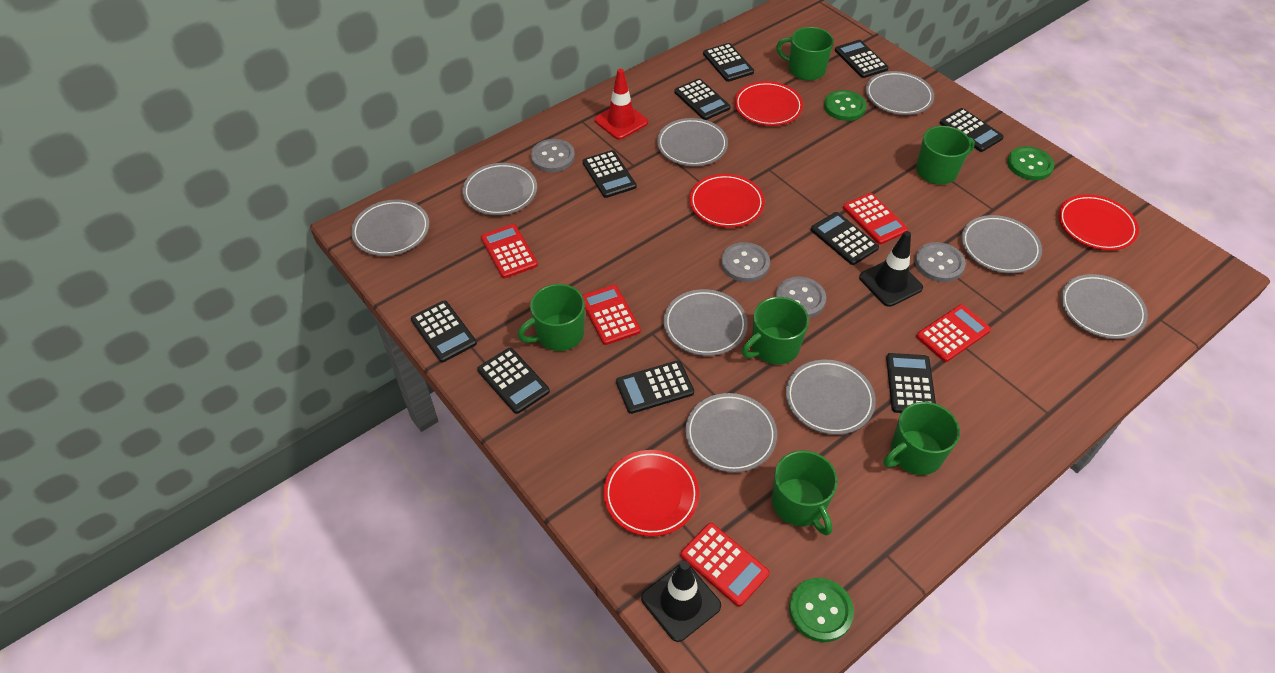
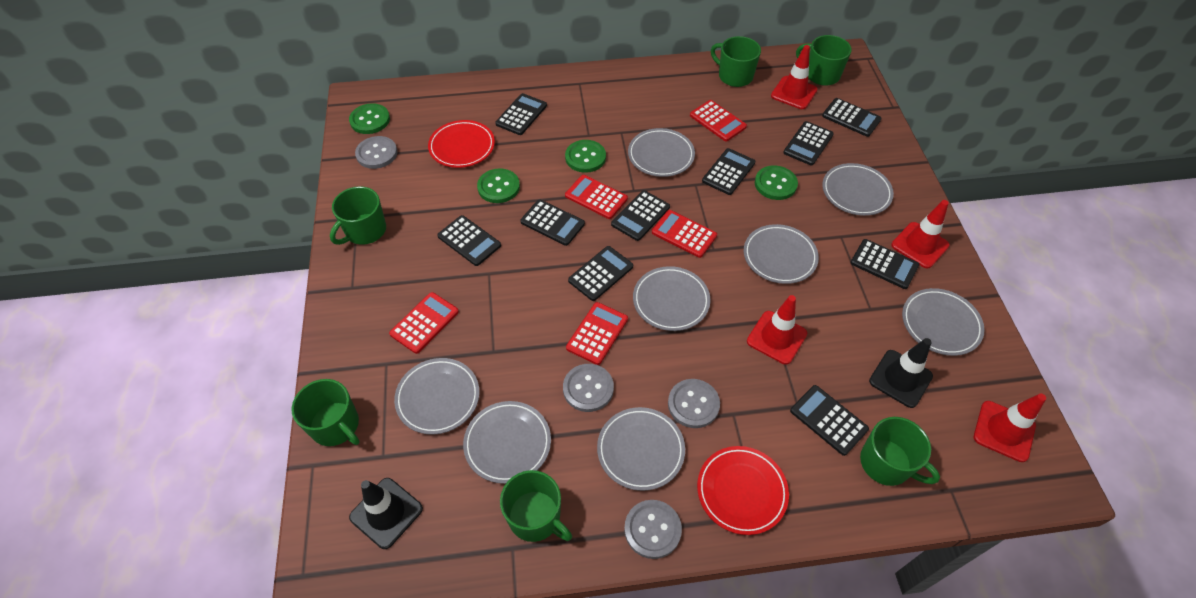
green button: [789,578,854,642] [824,90,867,121] [1007,146,1054,180] = 3 -> [349,103,390,134] [477,168,520,203] [565,140,606,173] [755,166,798,200] = 4
grey plate: [351,200,429,256] [463,163,537,215] [657,118,728,166] [664,289,748,356] [685,393,777,472] [786,360,876,435] [866,71,934,115] [961,215,1042,273] [1061,274,1148,339] = 9 -> [394,358,480,435] [463,401,551,484] [597,407,685,491] [628,128,695,177] [633,266,710,331] [744,224,819,284] [822,163,894,216] [902,288,985,356] = 8
red plate: [604,450,699,536] [689,174,765,228] [734,81,803,126] [1058,194,1139,251] = 4 -> [428,120,495,168] [697,446,789,535] = 2
red traffic cone: [594,69,648,140] = 1 -> [747,295,807,365] [771,45,817,109] [891,200,950,268] [974,393,1046,462] = 4

